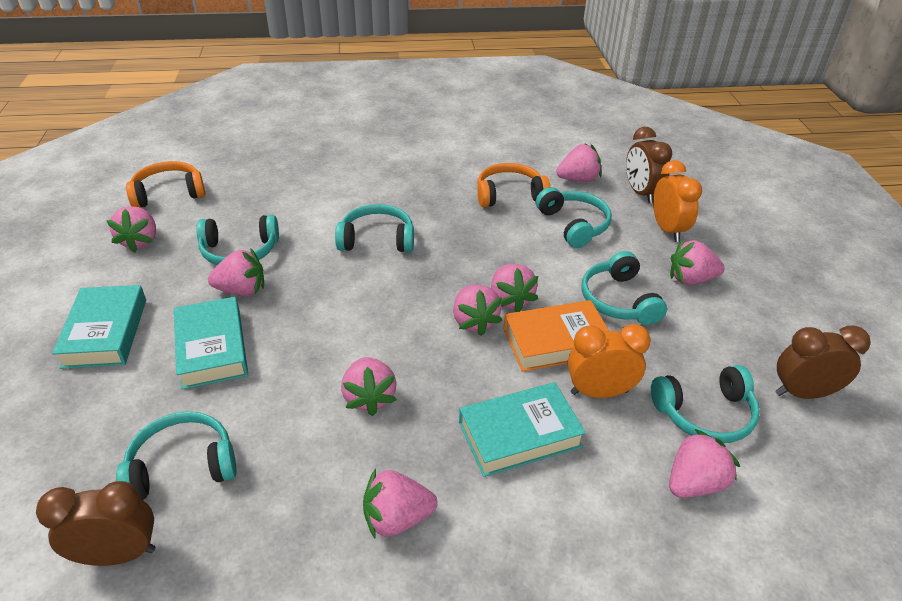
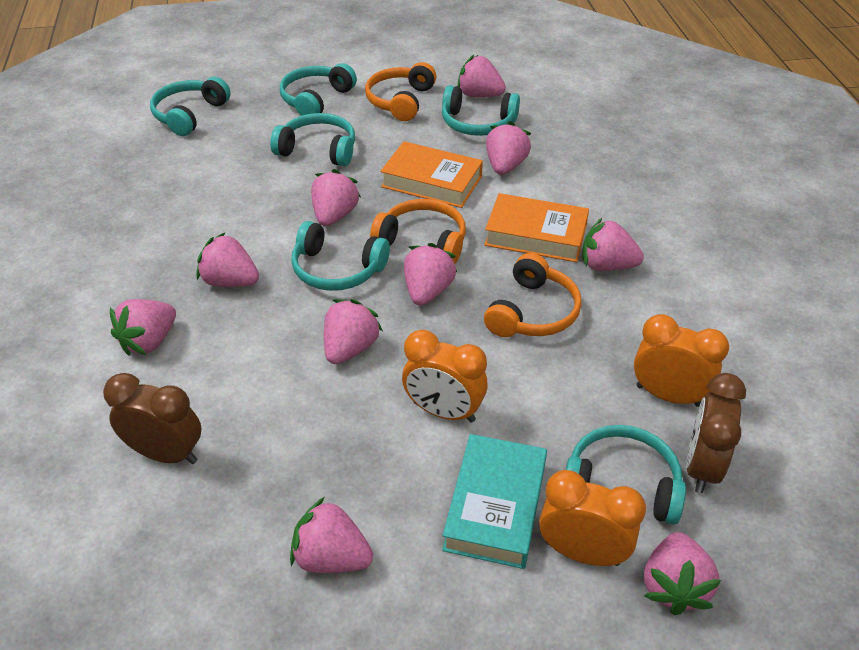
brown clock: [36,481,155,566] [626,127,672,203] [775,325,871,399] = 3 -> [103,373,201,464] [686,373,746,493] = 2
orange book: [503,300,609,372] = 1 -> [380,141,483,208] [484,193,589,262] = 2
orange clock: [568,324,651,398] [653,160,702,242] = 2 -> [402,330,488,423] [539,470,646,566] [634,314,729,407] = 3
orange headphones: [126,161,205,207] [477,163,550,207] = 2 -> [365,62,436,121] [370,199,466,264] [484,253,582,337] = 3
pink strawberry: [106,206,156,252] [208,248,264,296] [341,357,397,416] [363,468,438,538] [453,285,502,336] [491,264,538,312] [556,143,602,182] [669,429,740,498] [670,239,725,285] = 9 -> [110,299,176,356] [197,233,259,287] [290,497,373,573] [311,169,361,226] [324,299,383,364] [404,243,457,305] [457,55,506,97] [486,121,531,175] [582,218,644,271] [644,532,721,616] = 10
turquoise book: [52,285,146,369] [174,297,248,390] [459,382,586,477] = 3 -> [442,434,547,569] = 1

